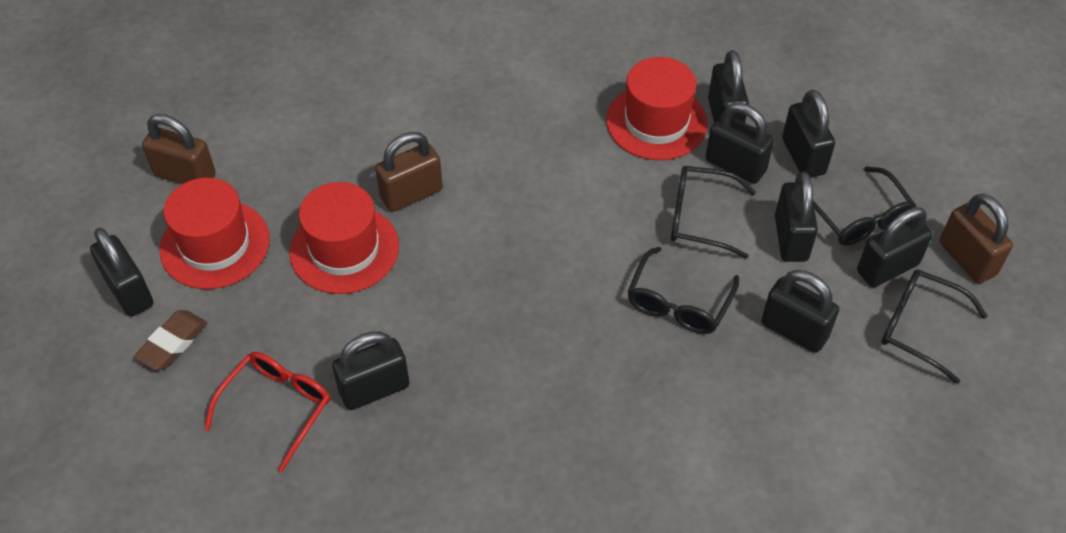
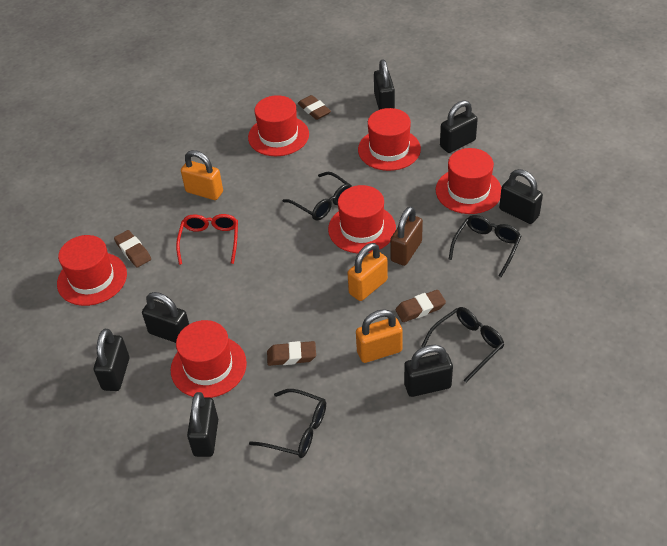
black padlock: [90,228,153,317] [332,332,409,410] [706,103,774,184] [708,50,749,123] [761,270,839,353] [775,172,818,262] [782,90,835,178] [857,207,932,287] = 8 -> [94,329,129,391] [142,292,189,343] [187,392,218,457] [374,60,395,110] [404,345,453,397] [440,100,478,153] [499,169,543,224] = 7
brown eraser: [134,310,207,370] = 1 -> [114,230,151,267] [267,341,316,366] [298,95,331,120] [396,290,446,322] = 4
brown padlock: [142,114,216,184] [375,132,443,212] [940,193,1013,283] = 3 -> [390,206,423,266] = 1
orange padlock: none = 0 -> [181,150,223,200] [347,243,388,301] [356,309,403,363] = 3
red hat: [160,178,270,289] [289,182,399,294] [606,57,708,160] = 3 -> [57,235,127,306] [171,320,247,398] [248,95,309,156] [328,185,396,254] [358,108,421,171] [436,148,502,214] = 6

